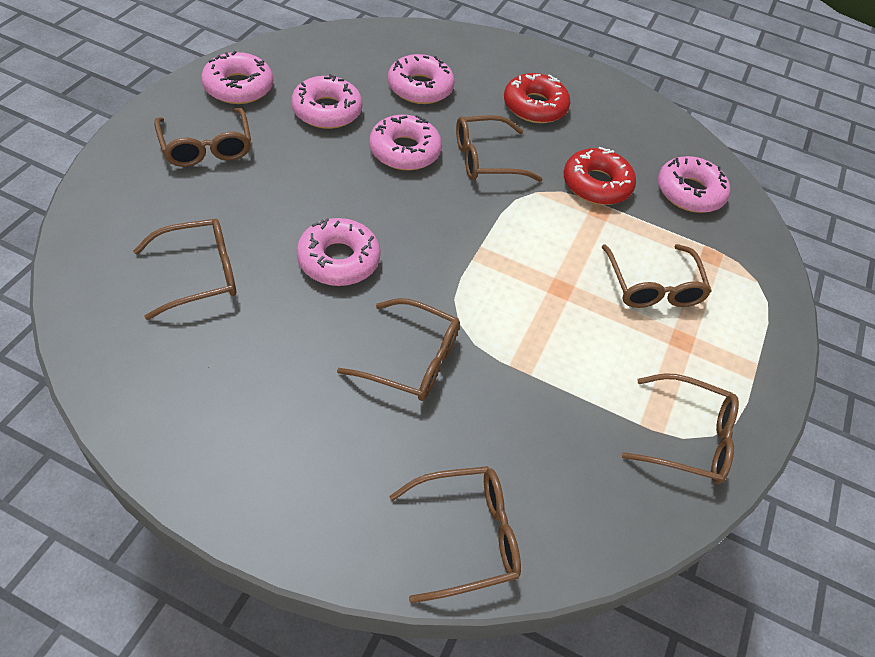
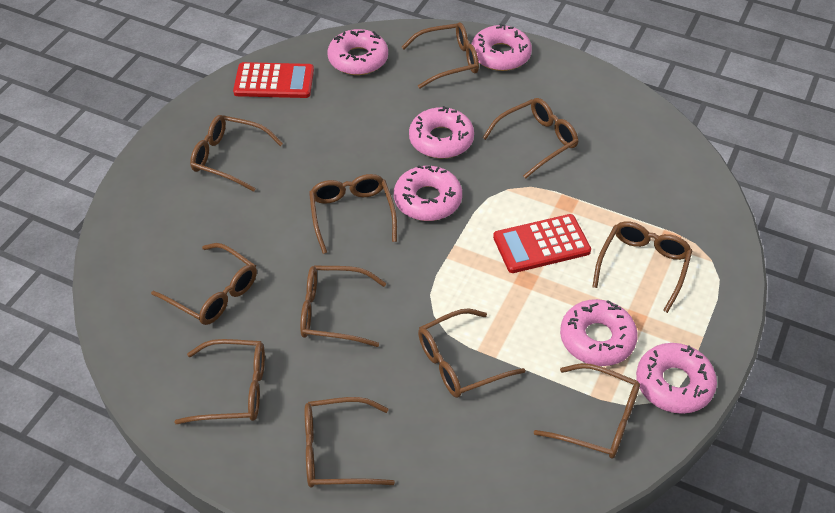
brown glasses: [133,219,236,320] [154,108,251,167] [337,298,460,401] [389,466,521,603] [456,115,542,182] [602,244,712,308] [622,373,739,484] = 7 -> [151,243,257,325] [175,339,265,424] [190,115,283,192] [300,265,386,347] [305,397,395,488] [309,174,397,254] [402,22,479,89] [418,308,525,398] [483,98,578,179] [534,363,640,458] [592,221,692,313] = 11
red calculator: none = 0 -> [233,62,314,98] [493,214,591,273] = 2
red donut: [504,73,570,123] [563,147,636,205] = 2 -> none = 0

